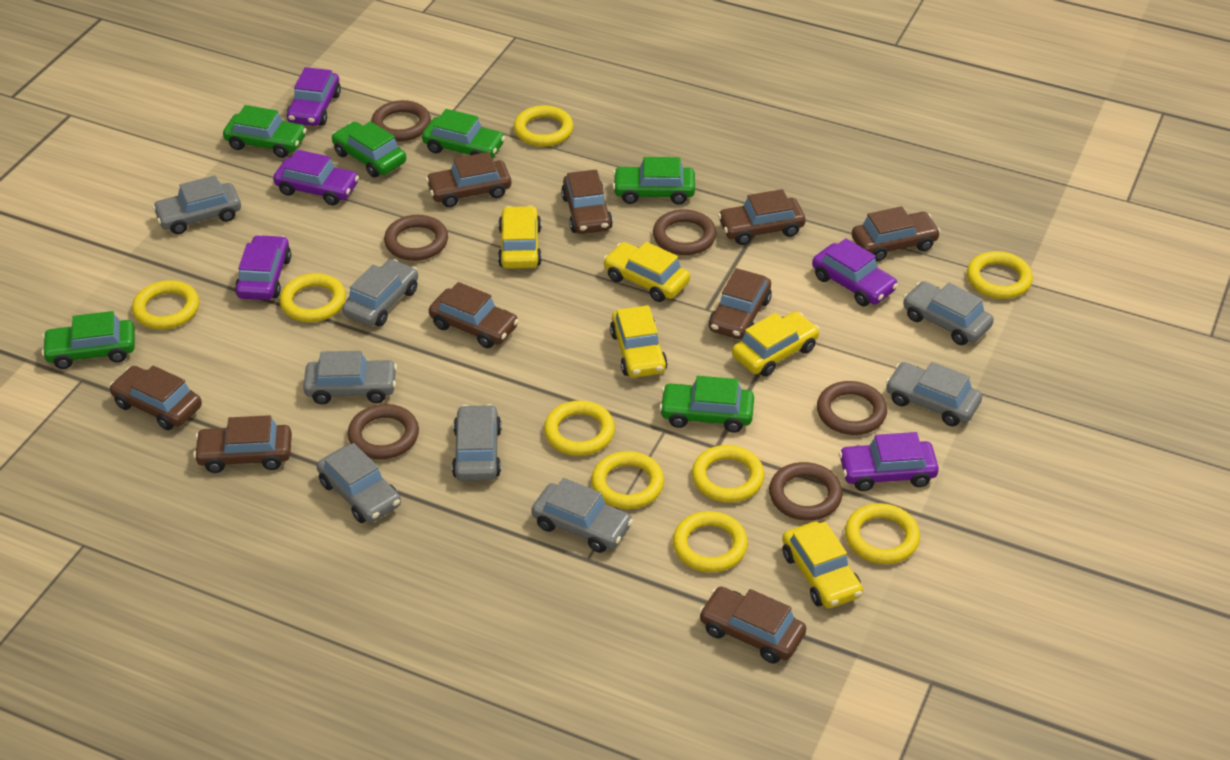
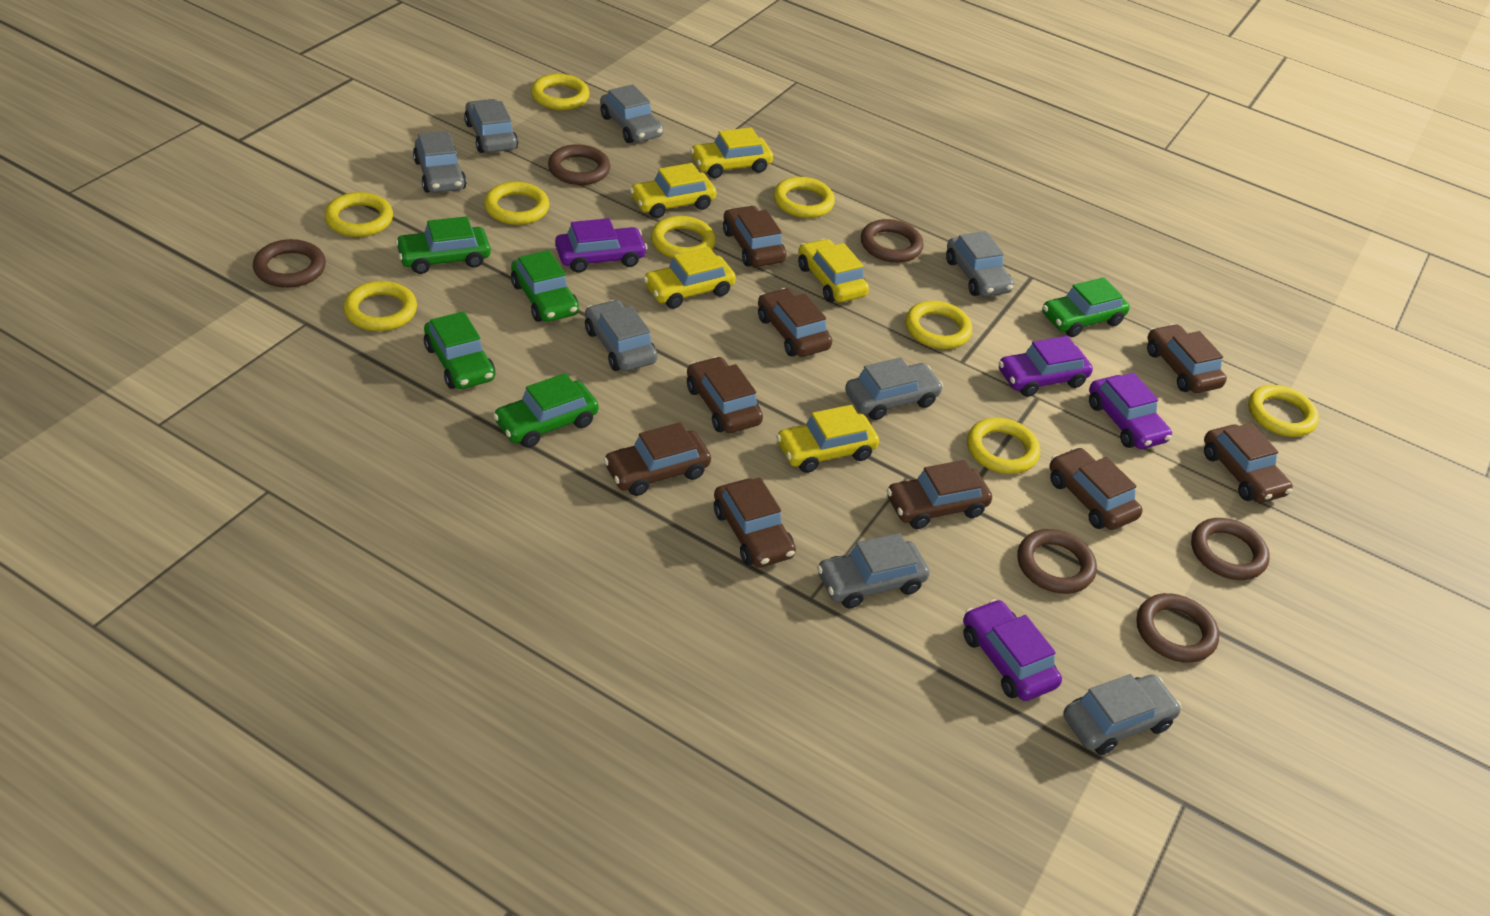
green car: [41,311,135,369] [223,105,307,158] [332,121,406,177] [422,109,505,158] [613,157,695,204] [659,376,754,433] = 6 -> [395,216,491,274] [424,311,495,389] [493,373,599,448] [511,250,579,322] [1042,277,1130,337] = 5
purple car: [235,235,291,300] [273,150,359,205] [286,67,341,126] [812,238,898,306] [839,432,939,491] = 5 -> [555,218,648,273] [963,599,1062,701] [999,336,1093,397] [1089,373,1172,449] = 4

